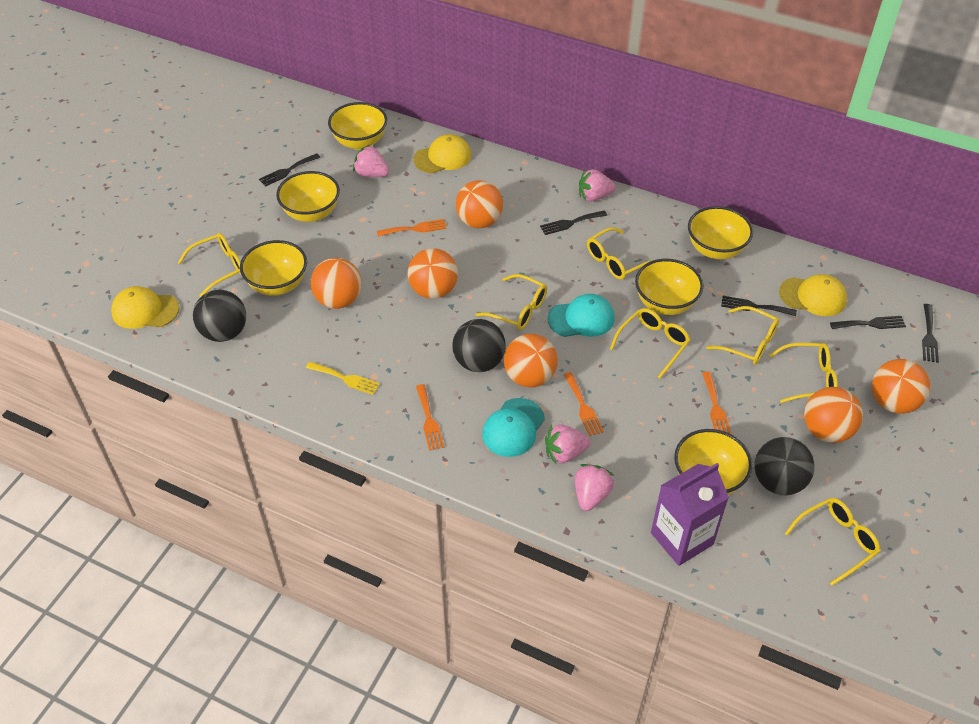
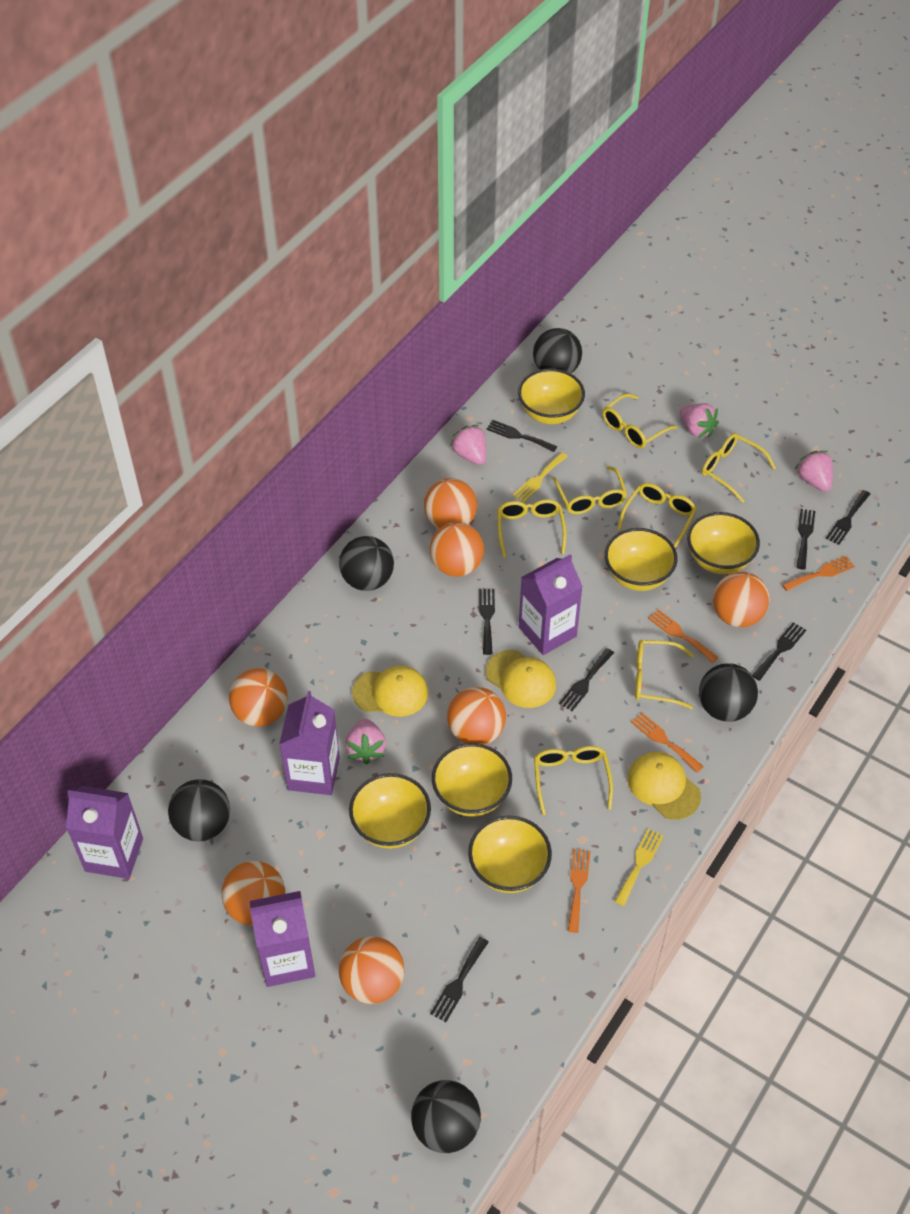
black ball: [193,290,246,342] [452,319,506,372] [754,437,814,495] = 3 -> [168,779,230,841] [339,536,394,591] [411,1080,481,1153] [533,328,582,373] [699,663,758,722] = 5
black fork: [259,153,320,187] [540,210,607,235] [721,296,797,316] [830,316,906,329] [922,304,939,363] = 5 -> [430,937,489,1022] [479,589,495,655] [486,420,557,452] [559,648,614,711] [752,622,806,681] [796,509,815,570] [826,490,870,545] = 7
orange ball: [311,258,362,309] [408,248,458,299] [456,180,503,228] [504,334,558,388] [804,387,863,443] [872,359,930,414] = 6 -> [221,861,285,926] [229,668,288,727] [339,936,404,1004] [424,478,477,529] [430,522,484,577] [447,687,506,745] [713,572,770,627] = 7
purple carton: [651,463,729,566] = 1 -> [66,786,143,879] [250,891,315,987] [279,691,340,795] [519,554,583,655] = 4
turquoise cap: [482,398,545,457] [547,294,615,337] = 2 -> none = 0
yellow fork: [306,362,380,395] = 1 -> [513,452,568,502] [615,829,664,906] = 2

